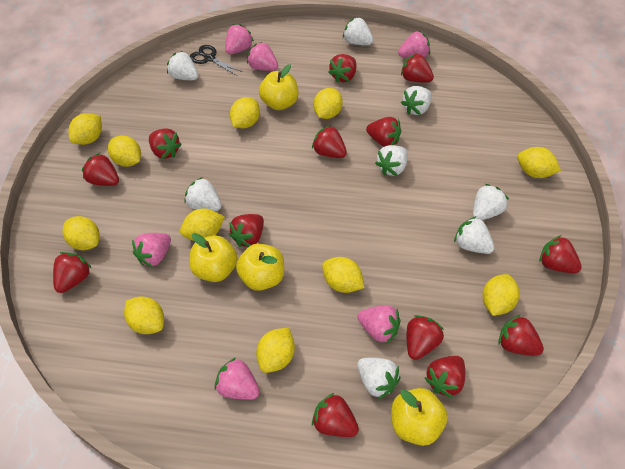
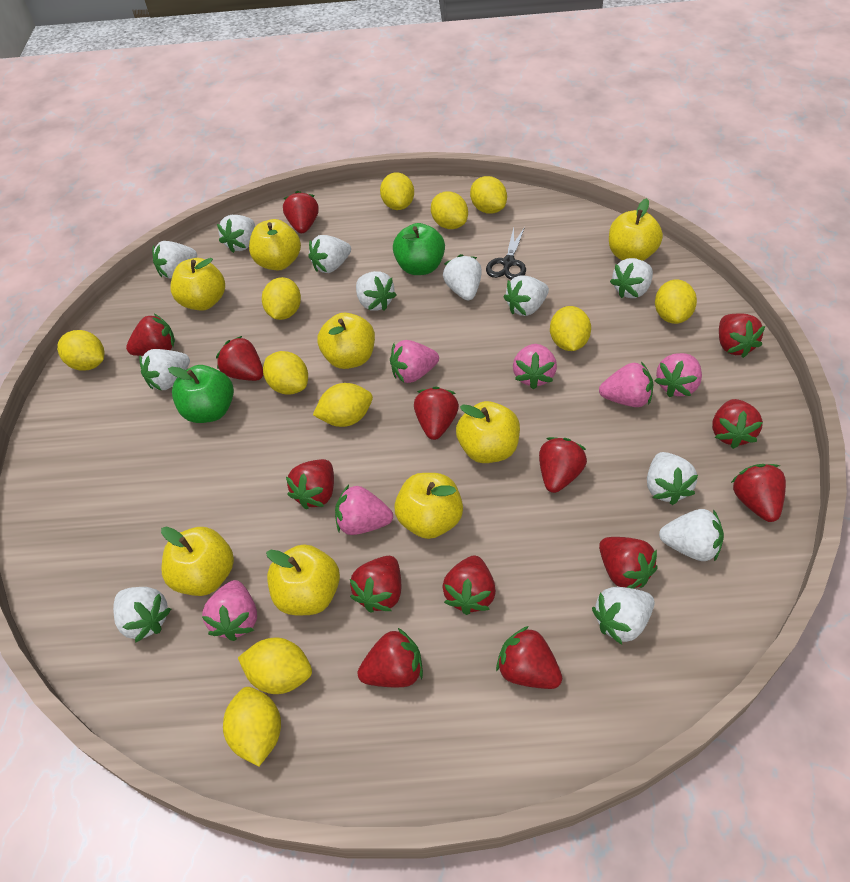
green apple: none = 0 -> [168,365,234,423] [393,223,445,275] = 2
red strawberry: [53,252,91,293] [82,153,119,186] [149,128,182,159] [229,214,264,247] [312,125,347,158] [312,393,359,437] [328,54,356,83] [366,117,401,147] [401,53,434,83] [406,315,444,360] [425,356,465,398] [498,314,544,356] [539,235,582,273] = 13 -> [126,314,175,356] [216,336,263,381] [283,191,319,233] [286,459,334,509] [350,556,401,613] [358,628,423,687] [414,386,459,440] [442,556,496,615] [496,626,562,689] [539,437,587,493] [599,537,657,589] [712,399,763,449] [719,313,765,358] [731,464,786,522] = 14
white strawberry: [167,51,198,80] [185,177,222,211] [343,17,373,45] [357,358,401,399] [375,145,408,176] [401,86,432,115] [454,216,494,254] [473,184,509,220] = 8 -> [113,587,171,643] [139,349,190,391] [152,241,197,279] [217,215,255,253] [308,235,351,273] [356,271,396,311] [443,254,482,300] [504,275,549,316] [592,587,655,645] [610,258,653,298] [647,452,698,505] [659,509,724,562] = 12
yellow apple: [189,233,238,282] [236,243,284,291] [259,64,298,110] [391,388,448,446] = 4 -> [161,526,234,596] [170,258,225,311] [249,219,301,270] [266,544,340,615] [318,313,375,369] [394,473,463,539] [456,401,520,463] [609,198,663,261] = 8

